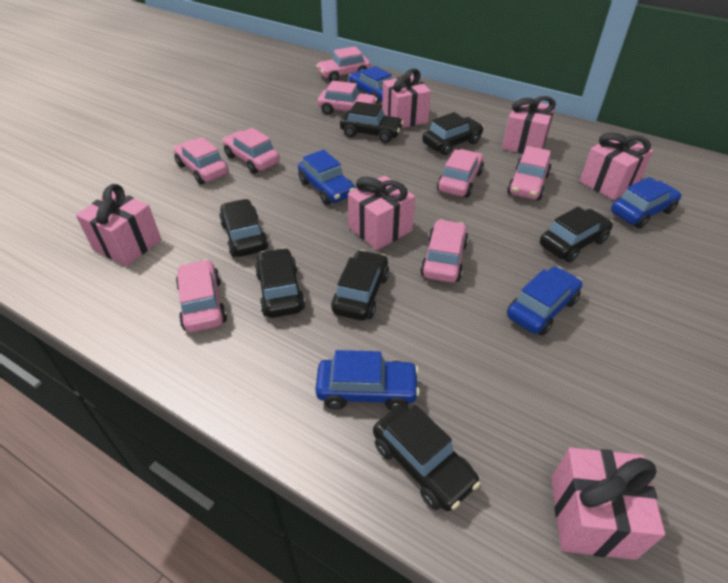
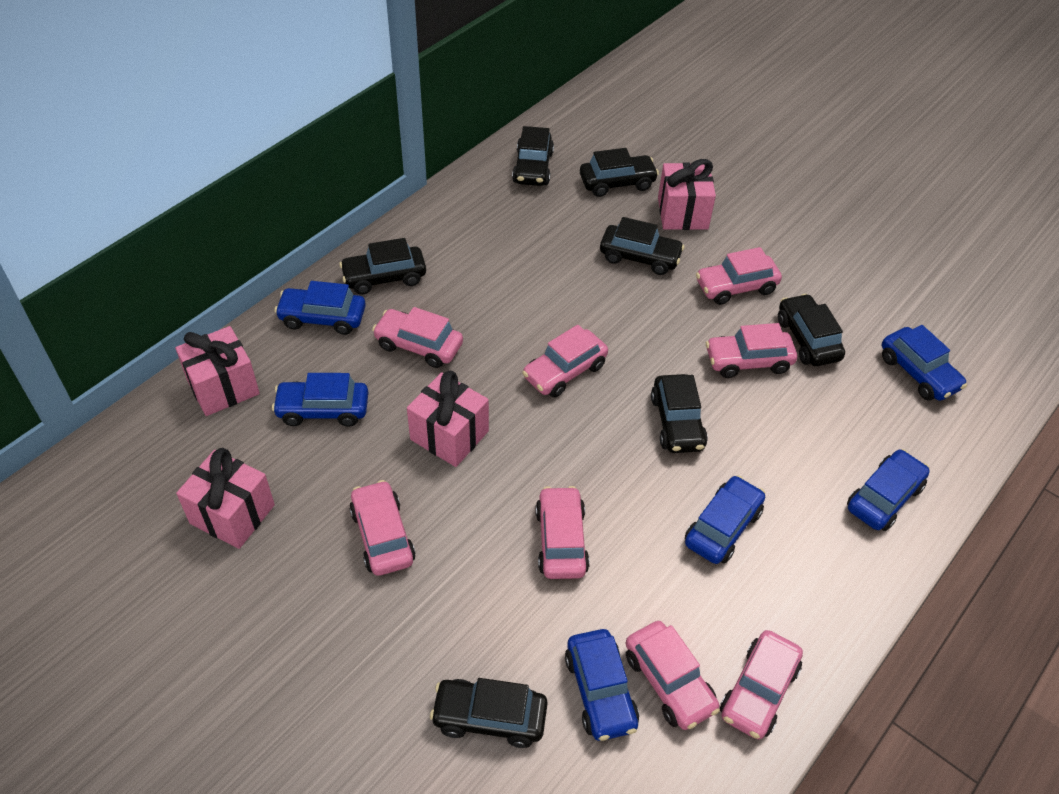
blue car: [298,150,355,205] [315,350,420,411] [349,66,392,104] [507,267,583,336] [611,177,682,229] = 5 -> [272,373,368,427] [274,281,366,335] [565,629,639,741] [685,475,765,564] [847,449,930,531] [882,325,967,401] = 6
pink gift: [76,184,161,266] [348,176,415,250] [382,69,431,128] [502,96,556,154] [551,448,665,560] [580,133,653,200] = 6 -> [175,326,260,416] [176,448,275,549] [407,371,489,467] [658,159,716,230] = 4

